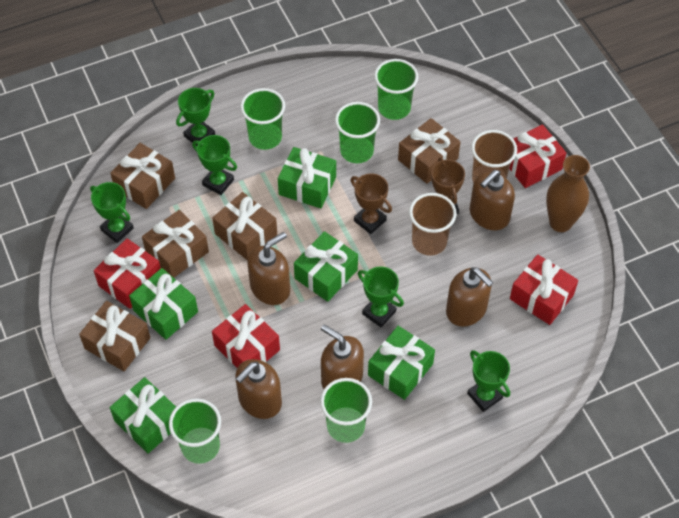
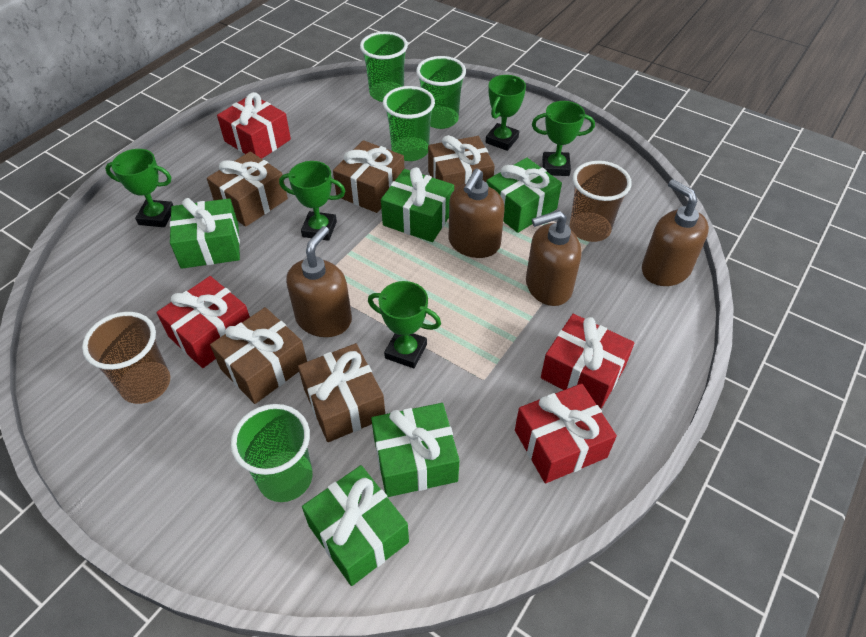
brown soap dispenser: [235,359,282,419] [248,232,290,305] [321,325,364,389] [446,267,494,327] [470,170,515,230] = 5 -> [286,226,352,337] [448,169,505,258] [526,210,582,306] [642,179,709,286] = 4
brown trophy: [351,173,392,234] [431,157,465,214] = 2 -> none = 0
brown vase: [546,155,590,232] = 1 -> none = 0
green cup: [169,398,221,464] [240,88,285,150] [320,378,372,443] [335,102,380,163] [374,59,418,120] = 5 -> [231,404,312,502] [360,31,408,102] [383,86,435,161] [416,56,466,129] = 4

